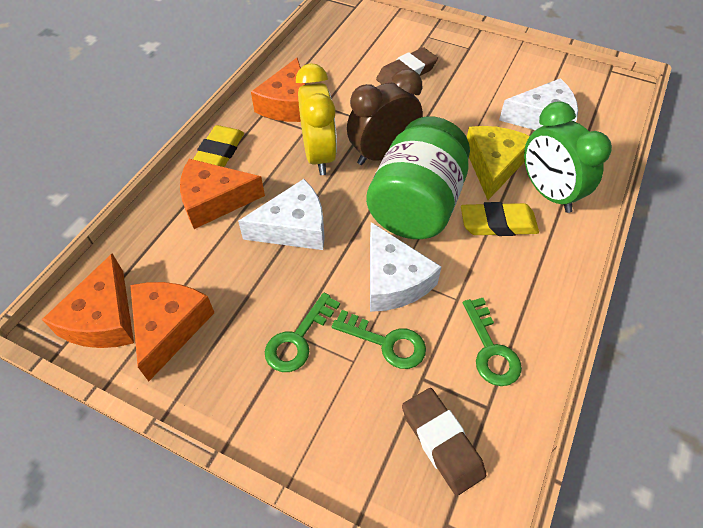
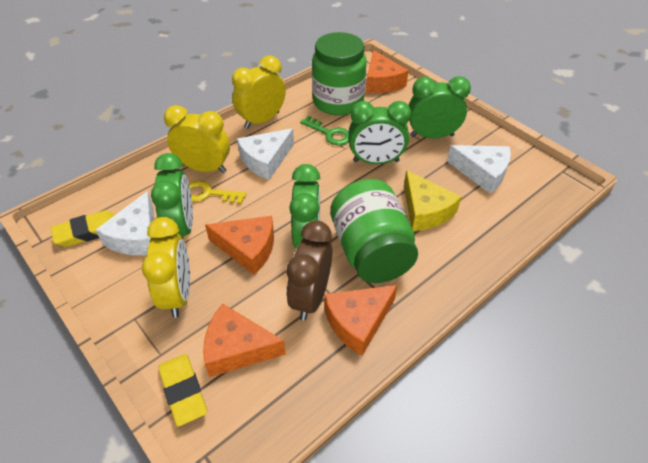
brown eraser: [376,47,438,84] [402,388,486,496] = 2 -> none = 0
green clock: [524,101,612,213] = 1 -> [151,153,193,238] [289,164,321,248] [349,101,411,164] [409,76,471,138] = 4
green jar: [366,116,470,239] = 1 -> [312,32,367,116] [330,179,418,283] = 2
green key: [265,293,340,372] [332,310,426,369] [463,298,522,386] = 3 -> [300,116,349,145] = 1
yellow clock: [296,63,337,175] = 1 -> [142,217,190,318] [164,105,230,173] [232,55,286,129] = 3
yellow key: none = 0 -> [189,180,246,204] = 1

